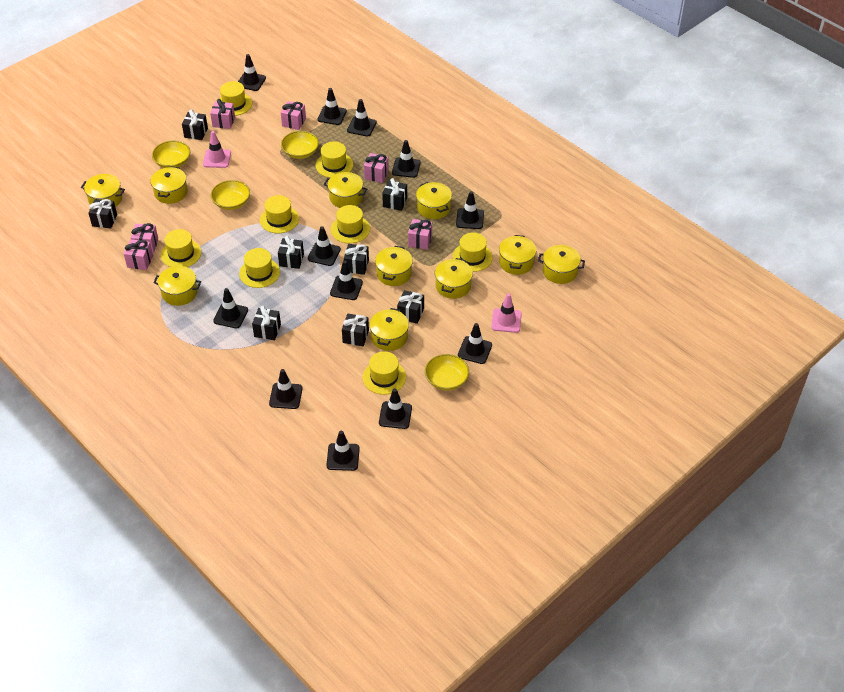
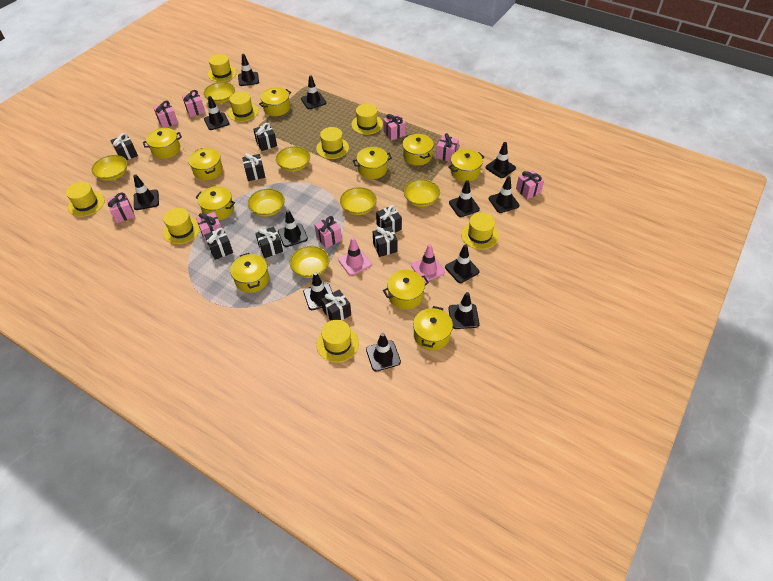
pink gift: [124,239,153,270] [131,223,158,253] [210,99,235,129] [281,101,306,130] [364,153,389,183] [408,219,432,250] = 6 -> [107,193,135,223] [153,101,178,128] [182,90,205,117] [196,212,221,243] [314,216,342,248] [383,114,406,141] [436,133,459,162] [516,170,544,199] = 8
yellow bowl: [152,141,190,168] [211,180,250,210] [281,131,319,159] [425,354,469,391] = 4 -> [92,155,128,181] [204,82,235,104] [248,188,285,217] [276,146,310,172] [290,246,330,278] [340,187,377,215] [404,179,440,207] = 7

